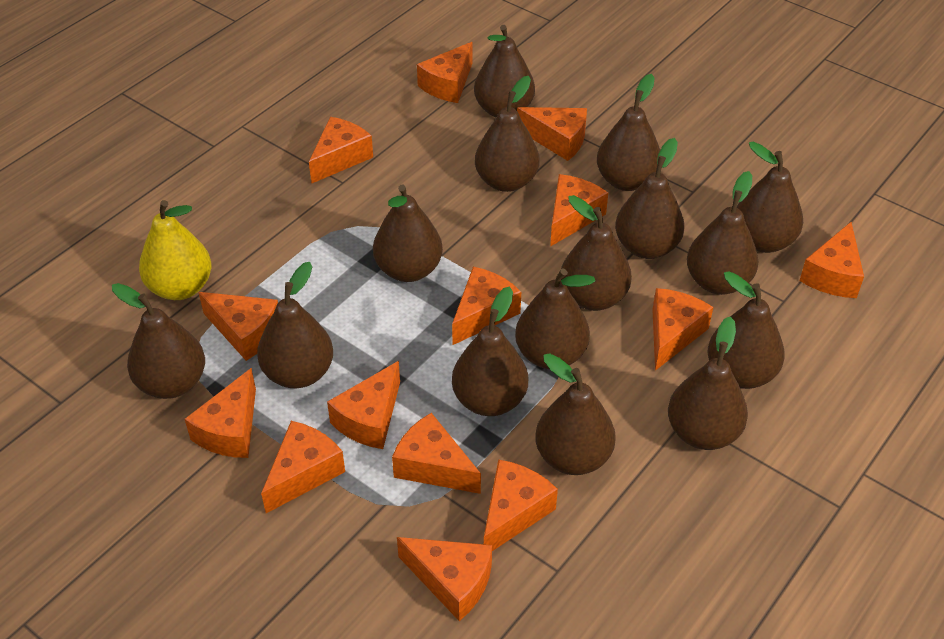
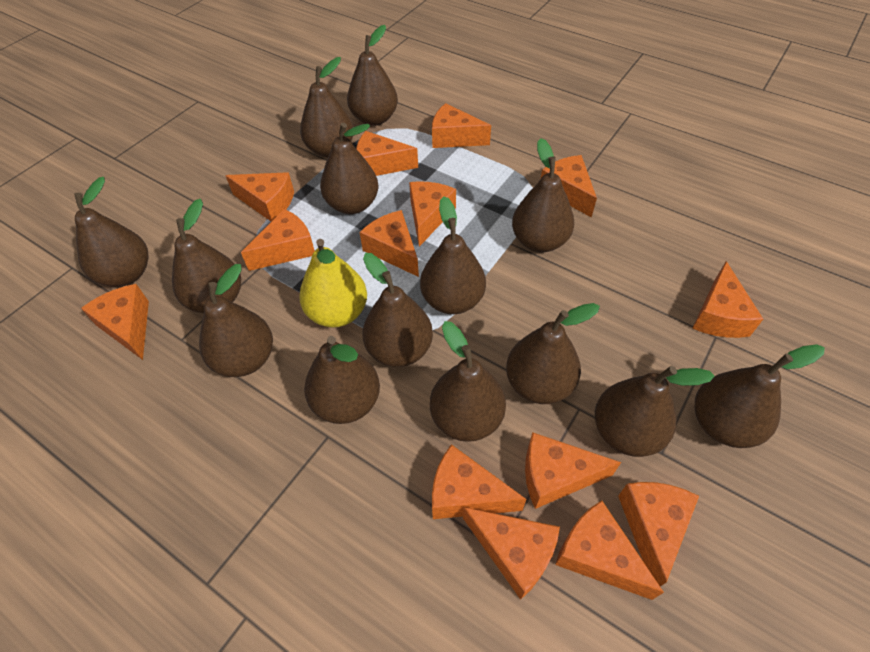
brown pear: [112,283,205,399] [257,262,333,388] [373,185,443,282] [452,286,528,416] [474,25,535,117] [475,76,540,192] [515,268,595,369] [535,353,616,475] [561,195,632,311] [597,74,660,191] [615,138,685,259] [668,317,748,450] [687,171,759,295] [707,271,785,389] [737,142,803,253] = 15 -> [74,177,149,287] [172,199,241,313] [199,264,273,377] [300,57,353,158] [304,336,380,424] [320,123,379,214] [347,25,398,126] [362,253,433,367] [420,196,486,314] [430,321,506,442] [506,303,600,404] [512,138,574,252] [595,366,715,457] [695,344,825,448] = 14

